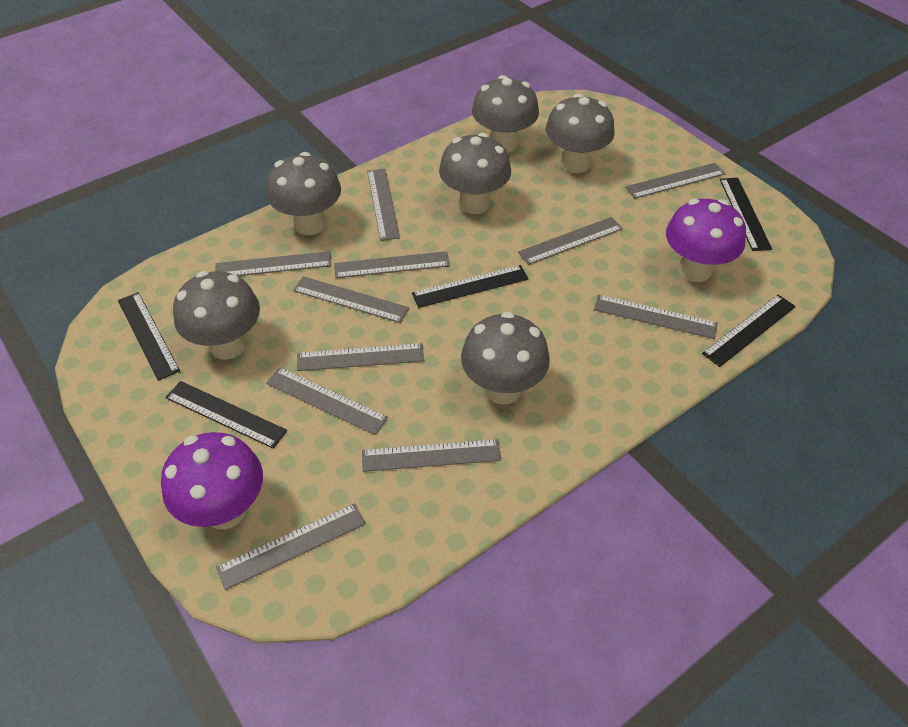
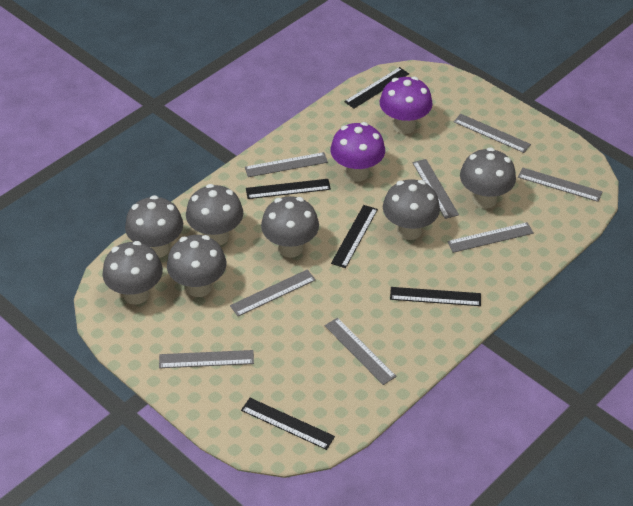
grey mushroom: [173,271,260,359] [267,152,341,235] [439,133,511,214] [461,312,550,405] [472,75,539,153] [545,94,614,173] = 6 -> [102,241,163,305] [125,195,183,258] [167,235,226,297] [186,184,243,245] [261,196,319,258] [383,179,440,240] [460,147,516,209] = 7
grey ruler: [215,251,331,276] [216,503,366,590] [266,367,388,435] [293,276,409,323] [297,343,424,371] [334,251,450,278] [362,439,501,472] [367,169,400,241] [518,217,623,265] [594,295,718,339] [625,163,725,199] = 11 -> [159,350,254,368] [230,270,316,316] [245,152,328,177] [325,318,396,385] [412,159,459,219] [447,222,534,253] [454,114,531,153] [518,167,603,202] = 8

